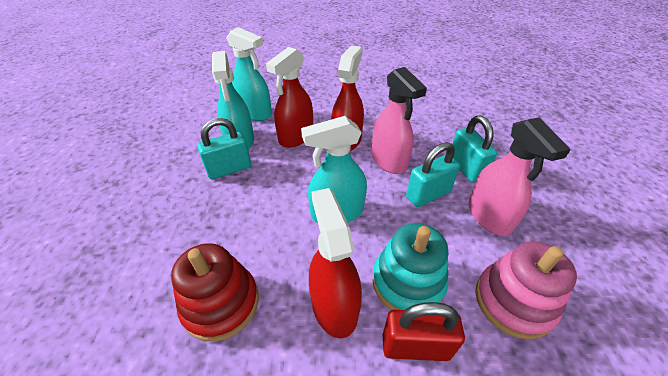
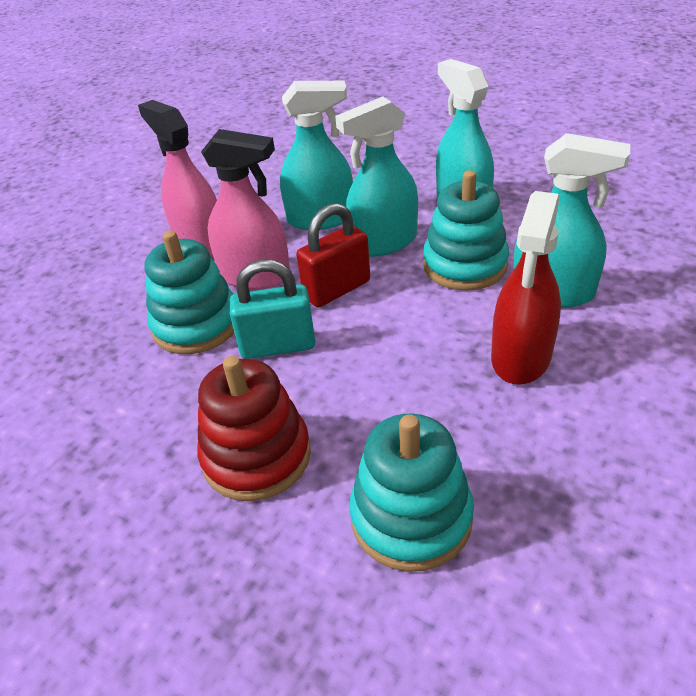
pink stacking toy: [475,241,577,340] = 1 -> none = 0
red spray bottle: [266,47,313,148] [309,188,362,338] [331,45,364,151] = 3 -> [491,191,561,385] = 1
turquoise padlock: [197,118,251,179] [406,142,460,207] [452,116,497,183] = 3 -> [229,260,315,359] = 1
turquoise spray bottle: [212,51,254,150] [226,27,272,121] [301,116,367,223] = 3 -> [280,81,353,230] [335,97,418,257] [436,59,494,199] [513,133,630,308] = 4
turquoise stacking toy: [372,223,448,310] = 1 -> [145,231,234,354] [349,414,474,572] [423,170,509,291] = 3

